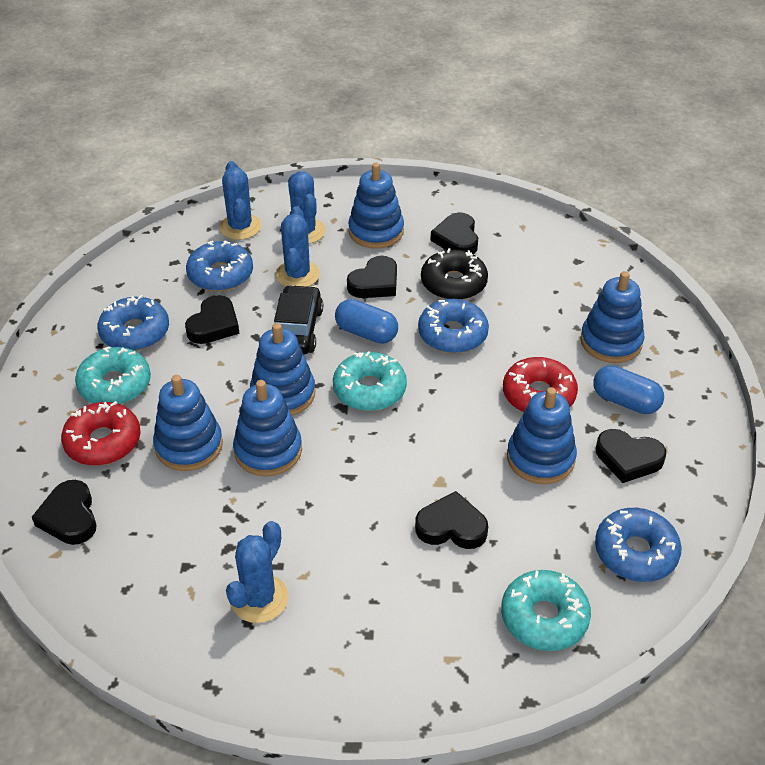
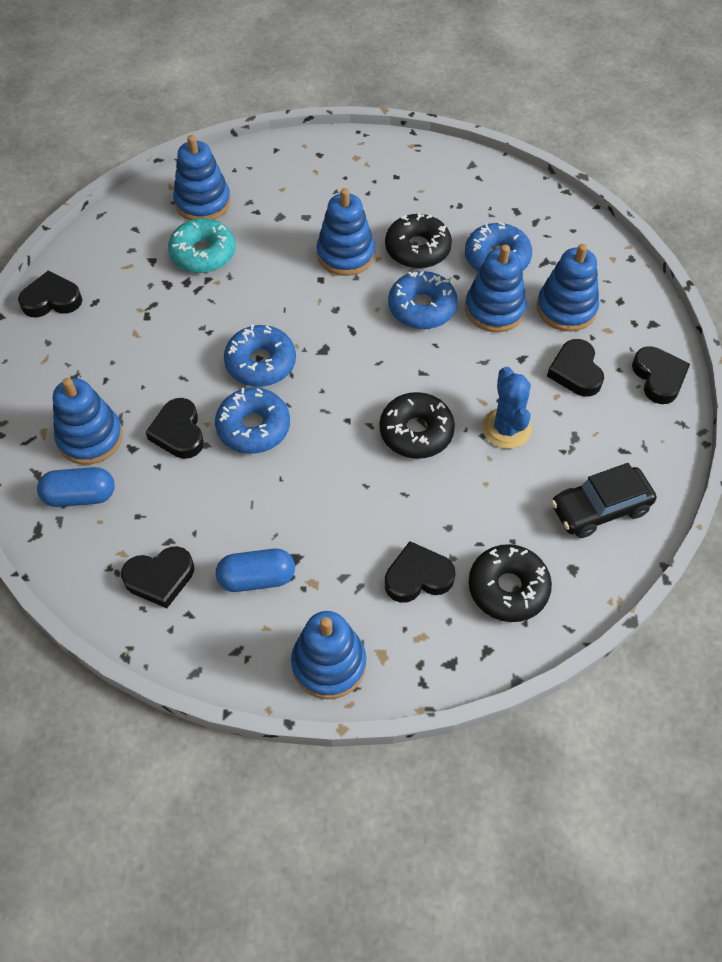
black donut: [421,248,488,300] = 1 -> [380,392,455,459] [385,213,452,268] [469,544,552,622] = 3
blue cactus: [219,161,261,240] [226,521,288,623] [276,206,320,287] [288,172,326,244] = 4 -> [482,367,532,449] = 1
red donut: [61,401,141,466] [503,357,578,412] = 2 -> none = 0
turquoise donut: [75,347,151,404] [333,351,407,411] [501,570,591,651] = 3 -> [168,218,236,273] = 1

